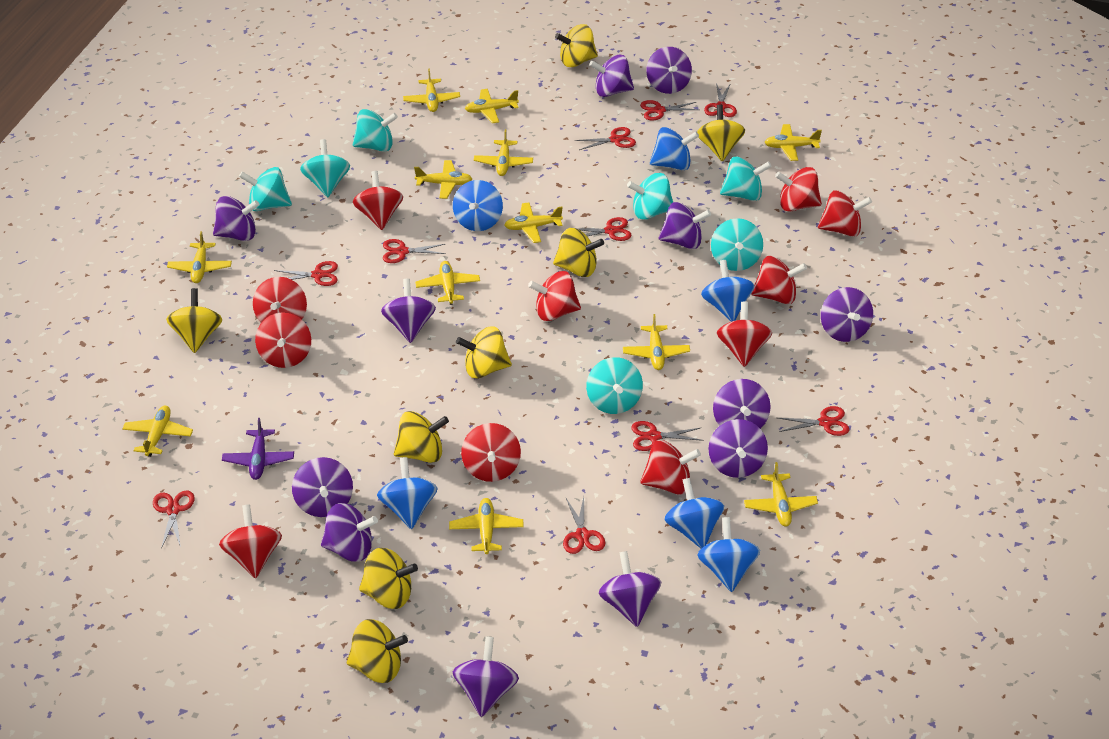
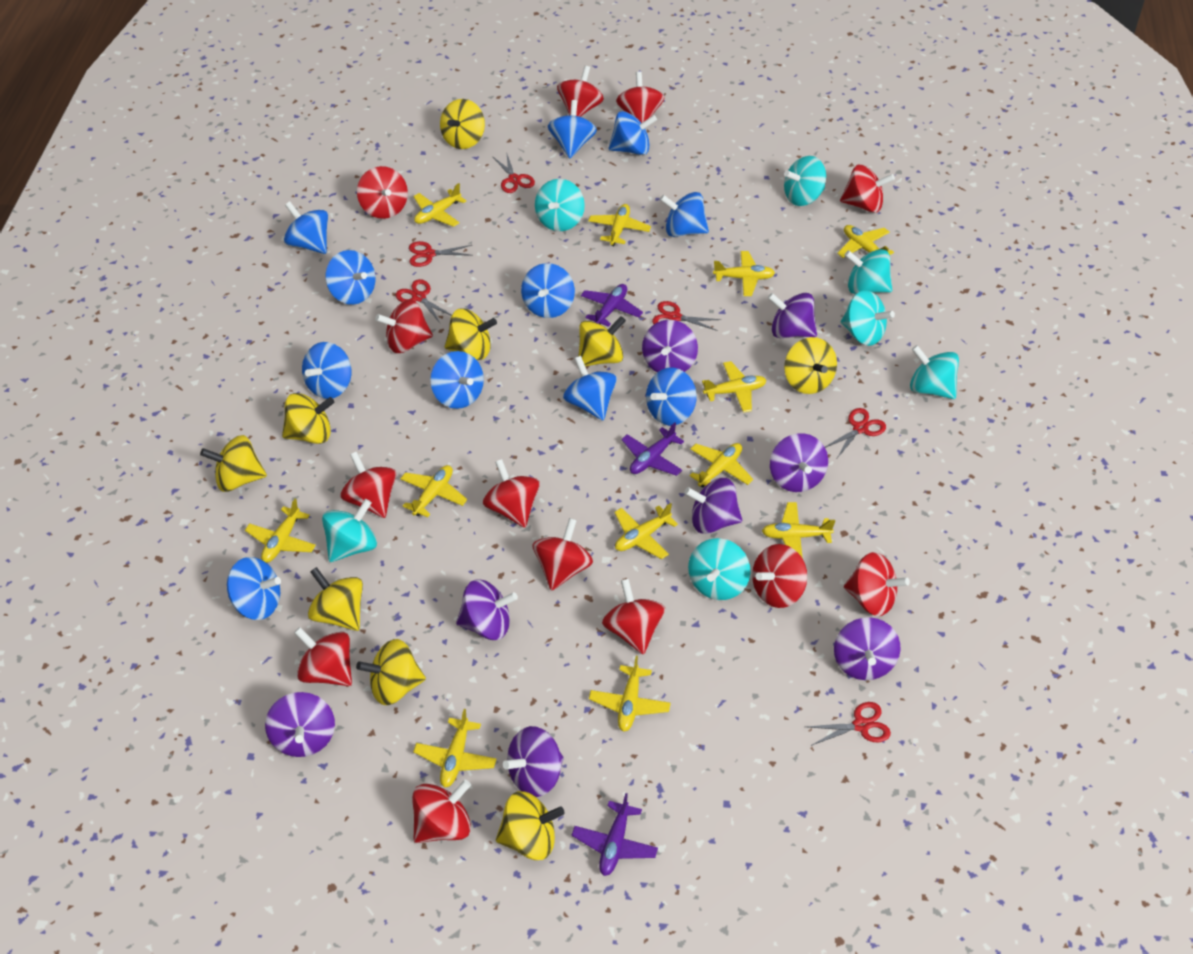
blue spinning top: [377,457,438,529] [453,180,503,231] [650,127,699,170] [664,478,724,549] [697,517,760,592] [701,260,755,322] = 6 -> [227,557,281,620] [284,201,328,254] [302,342,351,399] [326,250,375,305] [430,351,484,409] [521,263,575,318] [548,100,597,158] [563,356,617,420] [609,111,657,155] [646,368,697,425] [660,192,709,237] = 11
purple plane: [222,418,294,480] = 1 -> [572,793,658,876] [581,284,643,327] [621,422,684,476] = 3
purple spinning top: [213,196,259,241] [292,457,353,517] [321,503,378,562] [381,279,436,343] [453,636,519,717] [589,55,634,97] [599,551,661,627] [646,47,692,94] [659,202,711,249] [708,419,768,478] [713,379,771,429] [821,287,873,342] = 12 -> [265,692,335,757] [456,579,518,640] [503,726,564,797] [642,320,698,372] [684,478,742,534] [768,293,817,338] [770,433,828,492] [834,617,900,680] = 8
red scissors: [153,491,195,549] [274,261,338,286] [383,239,446,263] [563,497,605,554] [567,217,632,241] [575,127,636,150] [631,421,703,451] [640,100,698,121] [704,83,737,117] [778,406,849,436] = 10 -> [396,279,452,323] [409,241,473,267] [492,152,535,193] [652,301,721,331] [806,702,891,746] [825,408,886,458] = 6
red spinning top: [219,504,282,578] [253,277,307,323] [255,312,311,368] [353,171,403,230] [461,423,521,482] [528,271,581,321] [640,440,701,495] [717,302,772,367] [751,256,807,304] [775,167,822,212] [818,191,872,237] = 11 -> [294,627,352,686] [340,452,396,518] [357,166,408,219] [375,300,433,353] [412,780,471,843] [483,459,540,528] [532,518,593,591] [557,66,604,117] [602,579,665,654] [616,71,664,123] [752,544,807,608] [840,165,895,213] [844,552,910,616] = 13
yellow spinning top: [166,288,222,353] [347,619,408,683] [359,548,418,609] [394,411,449,463] [456,326,512,378] [553,228,604,277] [555,24,598,67] [697,105,745,161] = 8 -> [200,435,267,492] [282,393,334,444] [308,567,363,631] [356,639,426,705] [440,99,485,149] [445,308,497,360] [496,791,565,860] [578,316,626,366] [784,337,837,394] = 9

